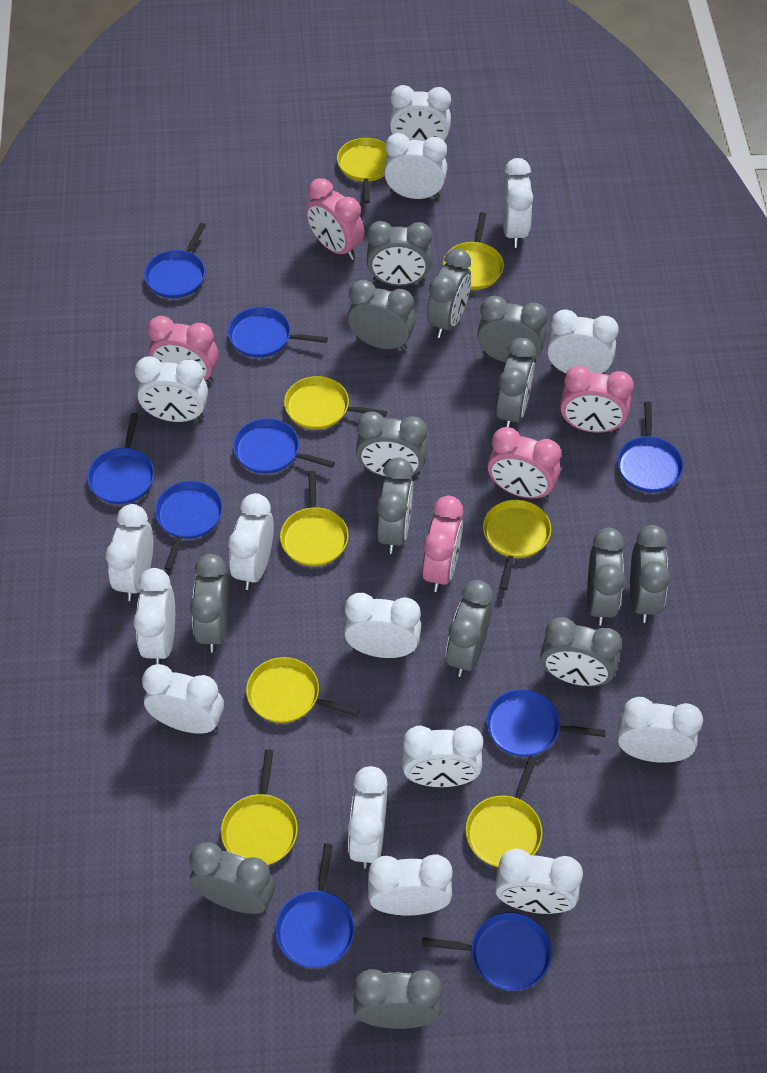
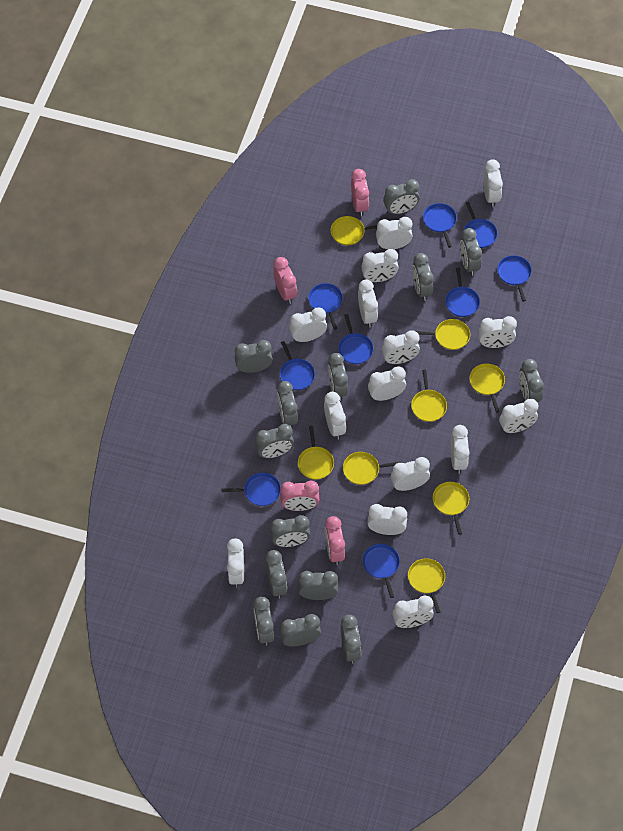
pink clock: [147,316,218,384] [306,178,364,260] [422,496,463,592] [488,427,561,499] [560,366,634,433] = 5 -> [273,257,297,304] [280,480,319,511] [325,516,345,565] [351,169,369,216] = 4

